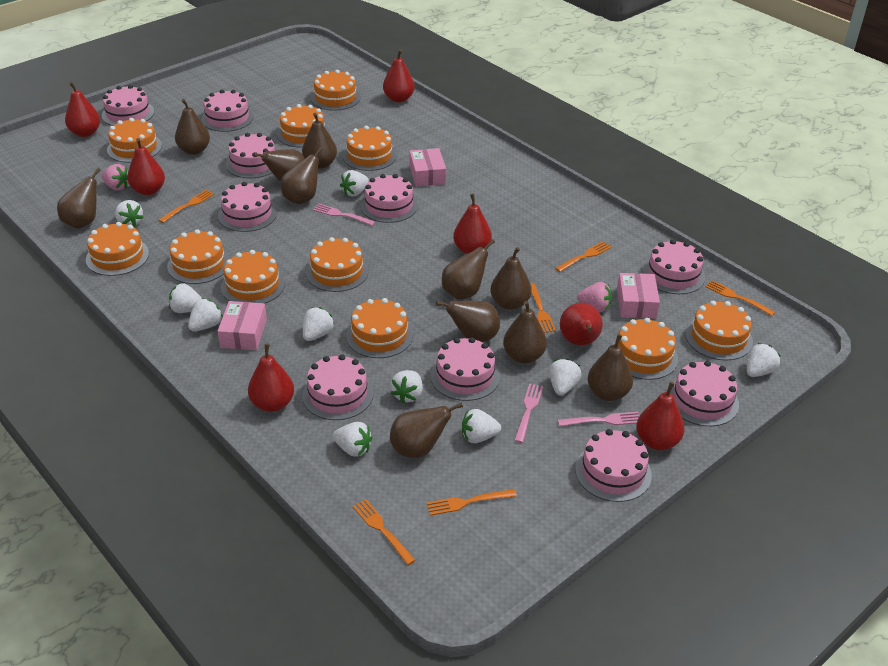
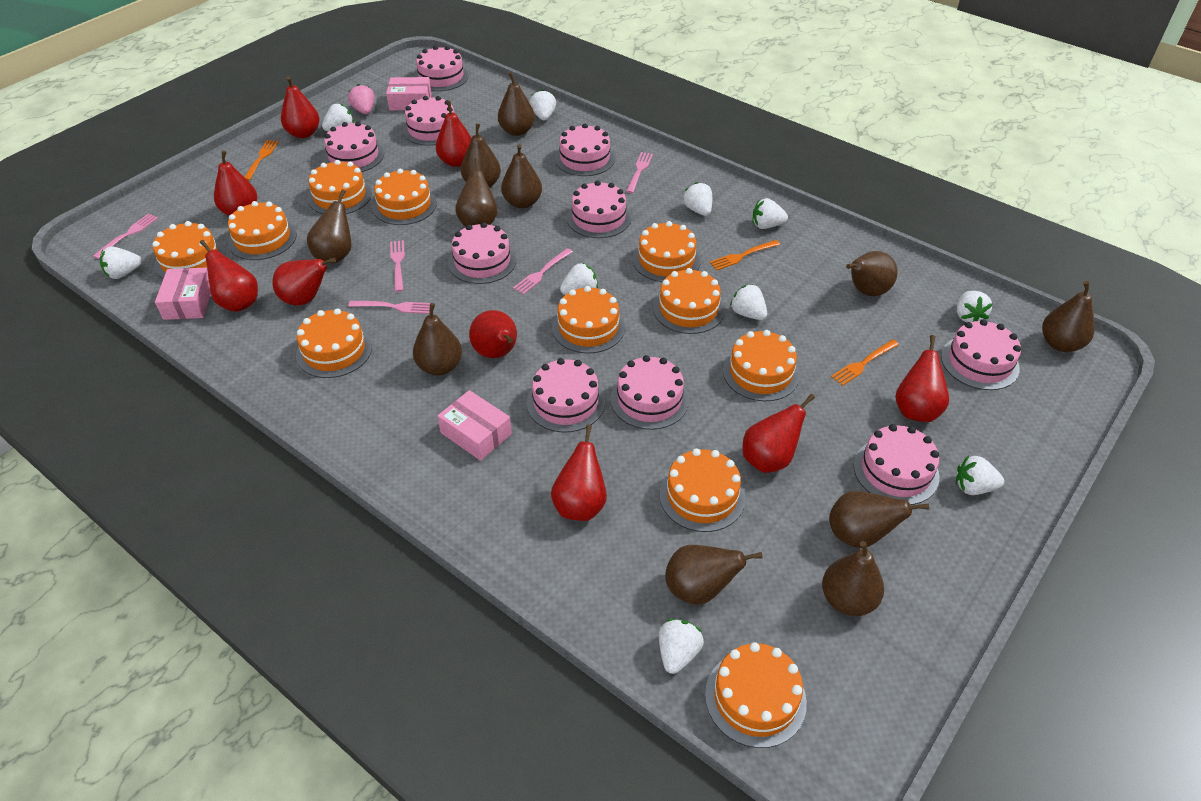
orange fork: [159,190,214,223] [353,499,416,565] [426,489,517,516] [530,283,556,333] [555,241,612,272] [705,280,776,316] = 6 -> [245,140,279,181] [709,240,780,270] [831,339,899,386] = 3
pink fork: [313,204,376,226] [514,383,543,443] [558,412,639,426] = 3 -> [93,214,158,259] [349,301,430,314] [390,240,405,292] [513,248,573,294] [626,152,653,193] = 5
pink strawberry: [101,164,128,190] [577,282,612,312] = 2 -> [348,84,375,114] = 1
red pear: [65,82,100,137] [127,138,165,195] [248,344,294,412] [383,49,415,103] [453,194,492,254] [560,303,603,345] [636,382,685,450] = 7 -> [200,240,258,312] [214,151,257,216] [272,258,336,306] [281,76,320,138] [436,101,472,167] [469,310,517,358] [551,425,607,521] [743,394,815,473] [895,335,949,422] = 9

